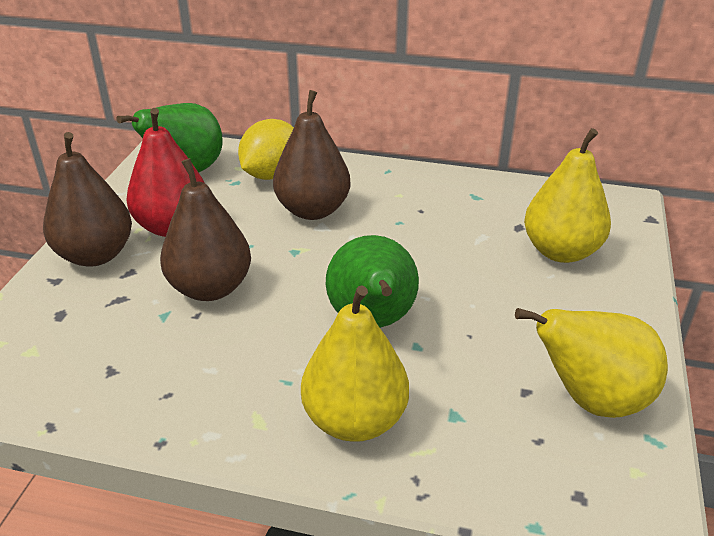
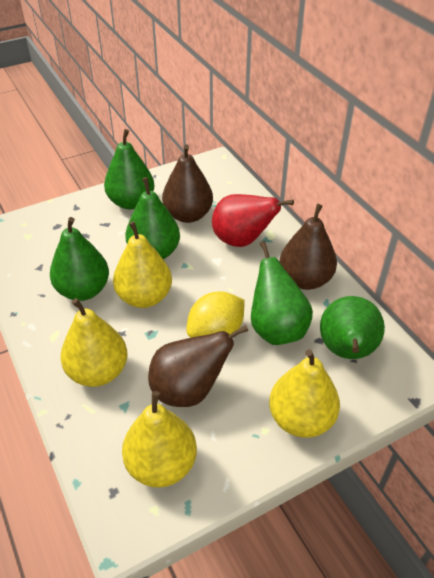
green pear: [117,103,222,172] [326,235,419,328] = 2 -> [50,217,109,301] [104,129,154,209] [125,177,180,259] [251,241,313,345] [320,296,385,359] = 5
yellow pear: [301,286,409,442] [515,308,668,418] [524,128,611,263] = 3 -> [60,298,127,387] [113,221,172,308] [122,391,197,488] [269,349,340,438] = 4

